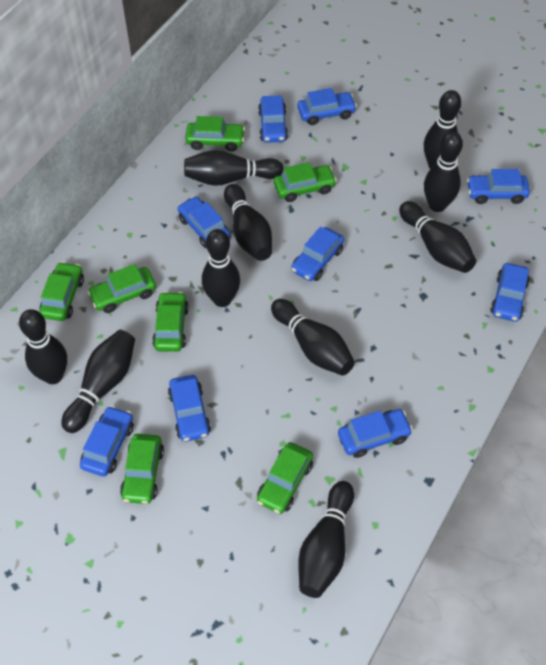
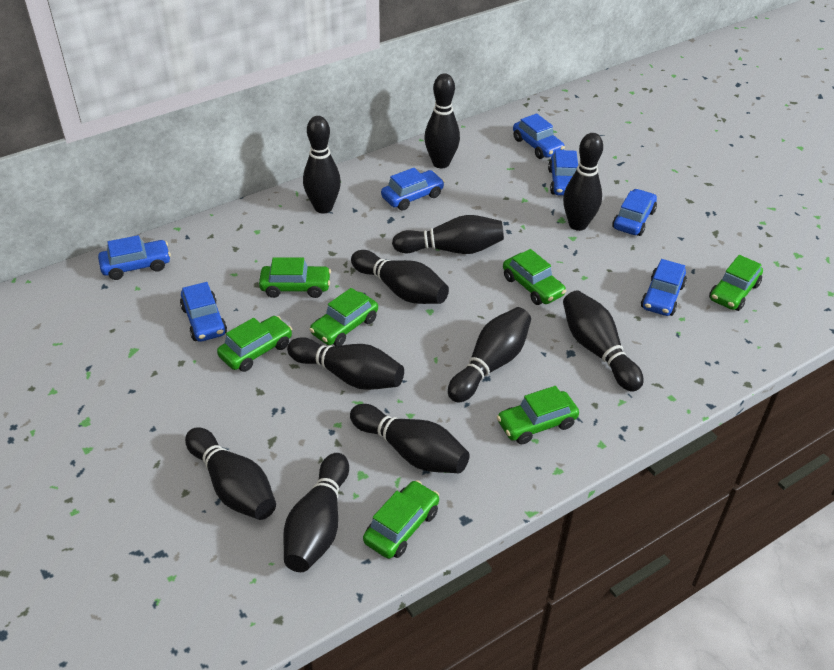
black bowling pin: [19,309,67,384] [61,330,135,433] [184,150,284,186] [202,229,240,307] [224,184,272,261] [271,299,355,376] [298,481,354,598] [399,201,476,273] [424,90,461,169] [424,131,463,212] = 10 -> [185,427,276,520] [283,453,349,572] [287,337,404,390] [303,116,341,213] [350,404,470,473] [351,250,449,304] [392,215,504,254] [424,73,460,168] [448,307,531,403] [563,133,603,231] [563,290,644,392] = 11
blue car: [80,406,134,477] [168,375,211,442] [177,196,230,248] [258,95,288,143] [291,226,344,281] [297,88,357,125] [338,409,413,458] [467,169,530,204] [490,263,530,322] = 9 -> [98,235,171,280] [180,282,227,342] [381,168,445,211] [513,113,565,159] [548,150,579,196] [612,189,657,236] [641,259,686,316] = 7

